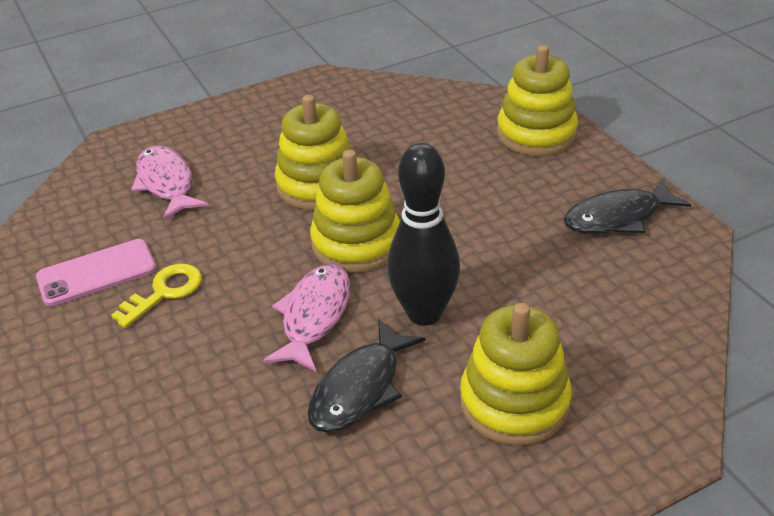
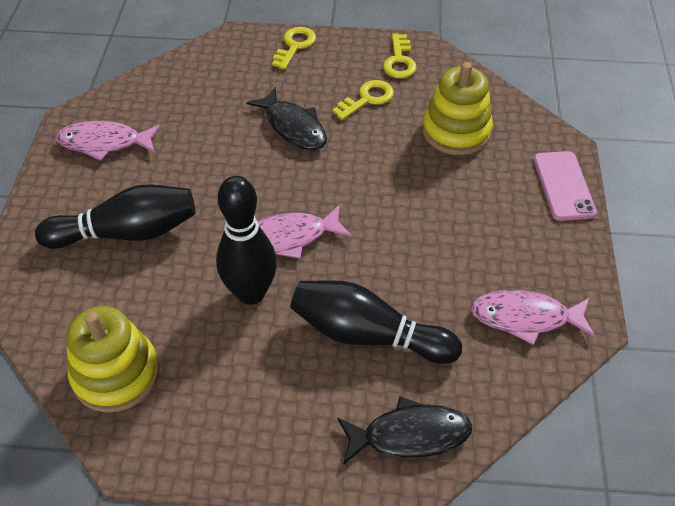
black bowling pin: [387,143,460,326] = 1 -> [35,184,196,249] [216,176,277,305] [290,280,462,364] = 3
pink fish: [131,145,208,220] [263,264,350,372] = 2 -> [56,121,161,161] [258,205,351,259] [471,290,595,345] = 3
yellow key: [111,264,202,328] = 1 -> [272,27,316,70] [333,80,394,120] [383,34,417,78] = 3
yellow stacking toy: [275,95,352,210] [310,150,400,273] [460,303,572,445] [497,45,578,156] = 4 -> [67,306,159,413] [422,62,493,155] = 2

